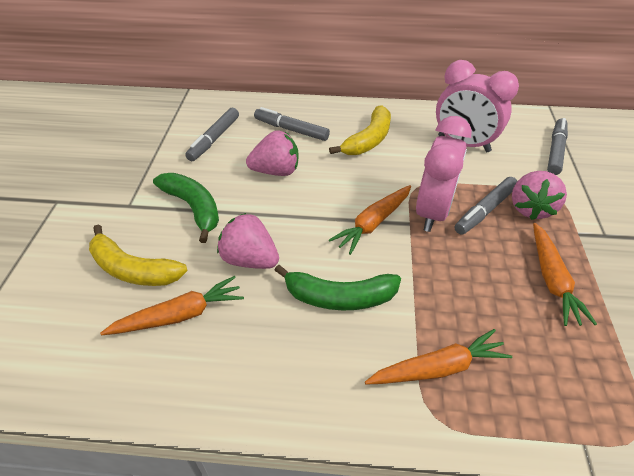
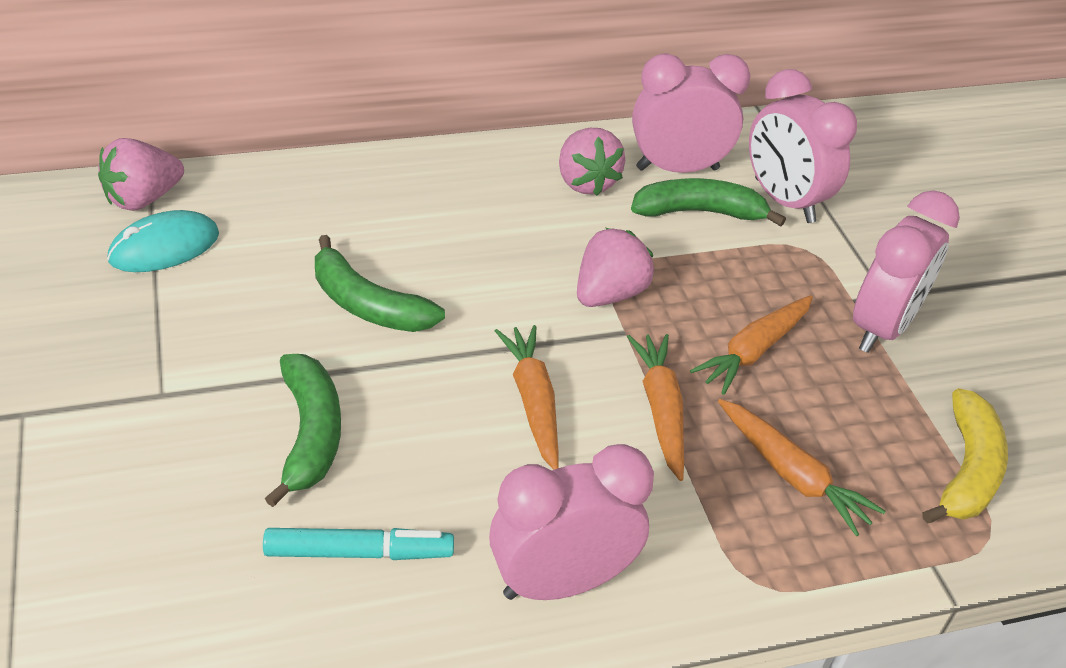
green banana: [153,173,219,243] [275,265,401,310] = 2 -> [265,354,341,507] [315,235,445,332] [631,178,786,226] = 3
grey marker: [185,108,239,161] [254,107,330,141] [455,177,517,235] [547,118,568,175] = 4 -> none = 0
pink clock: [416,116,472,232] [436,60,519,152] = 2 -> [489,444,654,600] [632,53,750,173] [749,69,857,223] [853,190,960,353] = 4
turquoise marker: none = 0 -> [263,528,454,560] = 1
turquoise mouse: none = 0 -> [107,210,219,272] = 1
yellow banana: [89,224,187,286] [329,105,391,155] = 2 -> [922,388,1008,524] = 1

